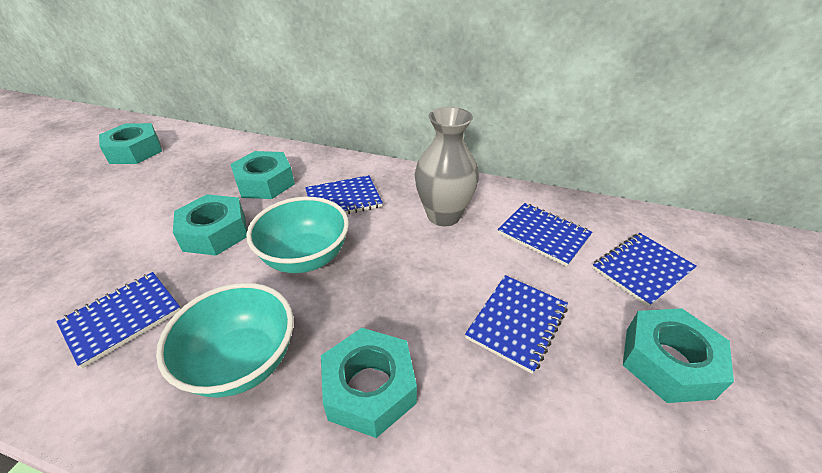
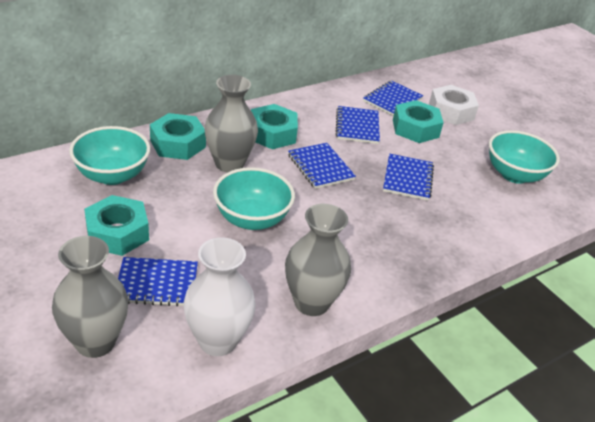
grey vase: [415,107,479,226] = 1 -> [52,236,129,358] [204,75,258,173] [285,204,351,316] = 3
turquoise bowl: [156,283,294,398] [246,197,349,273] = 2 -> [69,126,150,185] [213,167,295,230] [489,130,560,184] = 3
turquoise nut: [99,123,162,164] [173,194,247,256] [230,151,295,199] [321,328,417,438] [623,308,734,403] = 5 -> [84,195,149,256] [150,113,206,160] [251,104,298,149] [393,100,444,143] = 4
white nut: none = 0 -> [429,85,479,125] = 1
white vase: none = 0 -> [183,237,256,356] = 1

